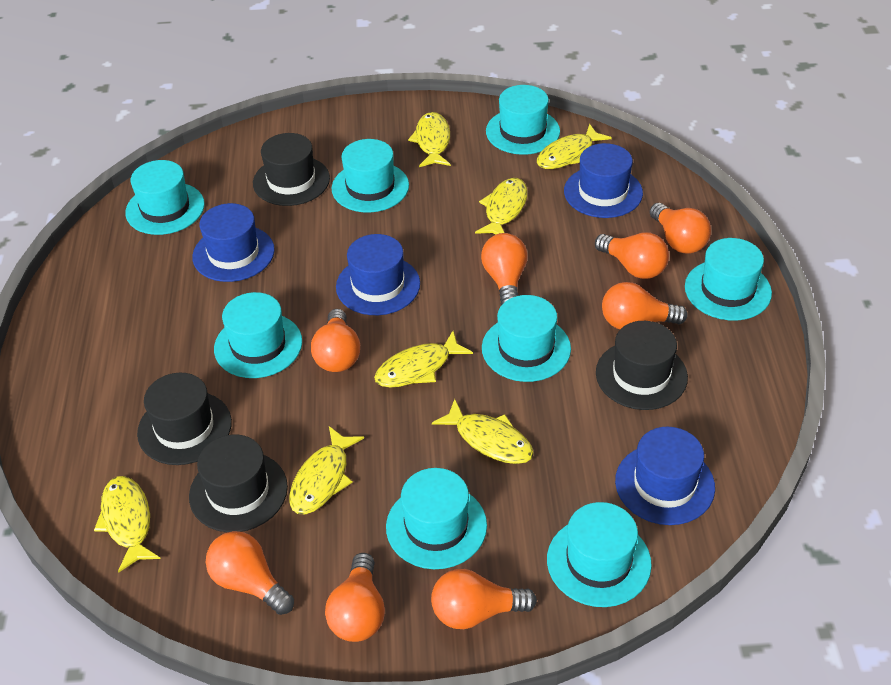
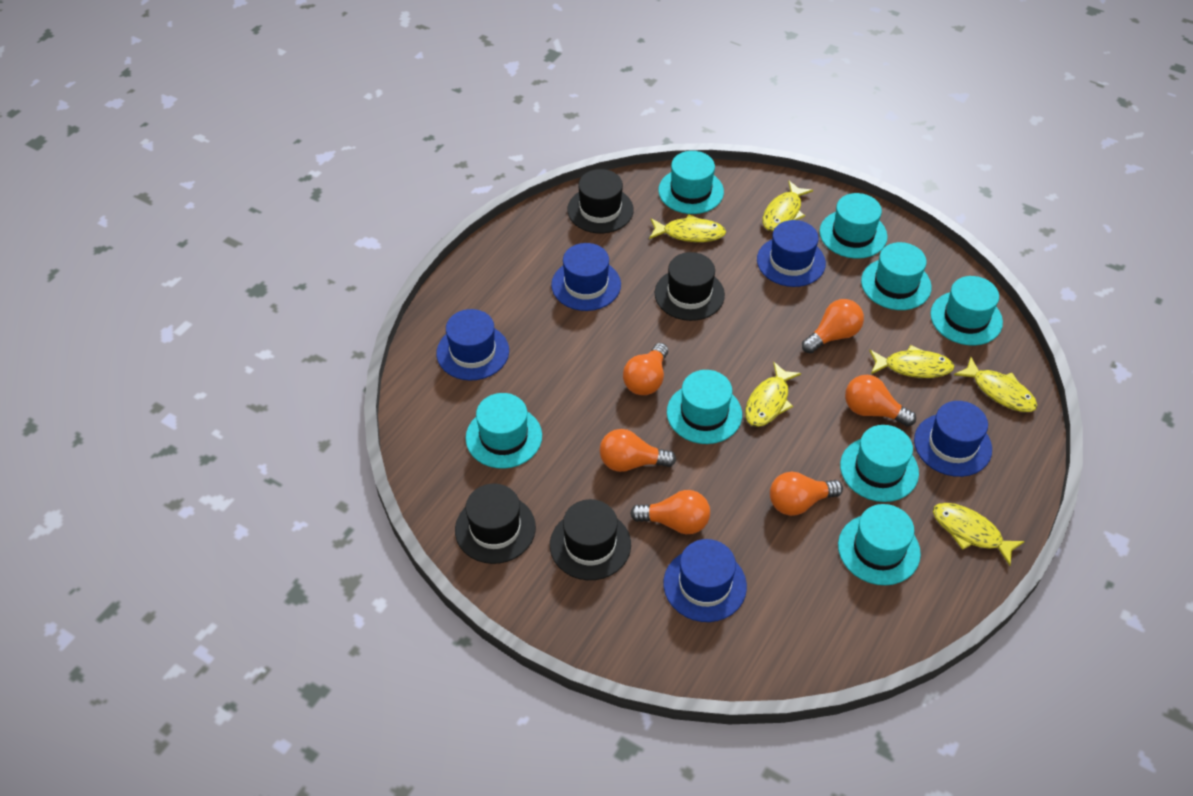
blue hat: [192,203,275,282] [336,234,420,315] [564,143,643,218] [615,427,715,525] = 4 -> [437,309,509,380] [551,243,621,311] [663,539,747,622] [757,220,826,287] [914,401,992,477] = 5
orange light bulb: [206,531,294,615] [311,309,360,372] [325,553,385,642] [431,569,537,629] [481,233,528,306] [595,233,669,279] [602,282,688,329] [650,203,711,254] = 8 -> [600,429,676,472] [623,343,668,395] [630,490,710,534] [770,472,843,516] [802,299,864,354] [845,375,916,427] = 6
yellow fish: [94,476,161,573] [289,426,364,514] [374,331,473,388] [408,112,451,167] [432,399,534,464] [475,178,528,234] [537,124,612,169] = 7 -> [649,214,726,242] [745,362,801,427] [763,181,813,231] [869,345,954,378] [933,503,1025,566] [954,357,1038,412] = 6

